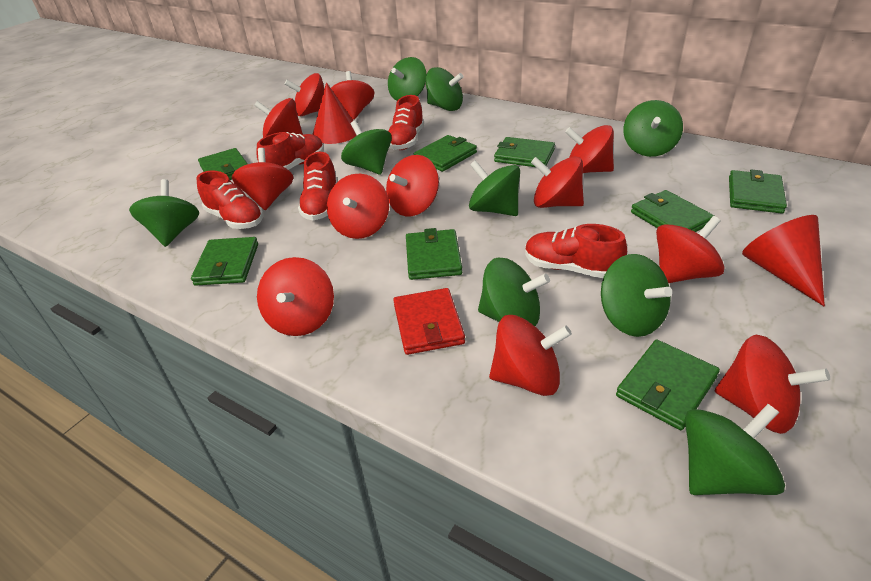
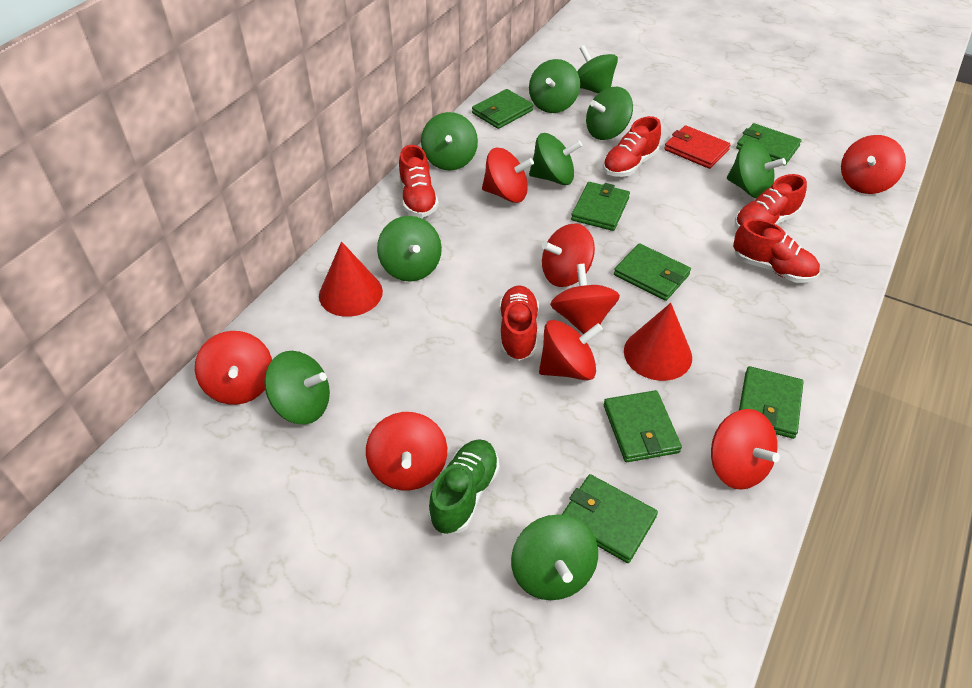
green shoe: none = 0 -> [428,439,500,534] = 1
green wallet: [191,237,258,286] [198,148,248,180] [406,228,462,280] [414,135,477,172] [494,137,555,167] [616,339,720,430] [631,190,714,232] [729,170,787,214] = 8 -> [472,89,533,129] [562,474,658,563] [571,182,630,231] [604,390,682,462] [614,243,691,301] [736,123,802,166] [739,366,803,439] = 7
red spinning top: [232,148,294,210] [254,98,303,138] [257,257,334,336] [285,73,324,116] [327,174,389,239] [331,71,374,120] [386,155,439,216] [489,315,572,396] [531,156,584,208] [565,125,614,173] [656,216,725,283] [715,335,830,434] = 12 -> [195,331,272,405] [366,412,447,490] [482,148,534,203] [539,320,603,381] [542,223,595,287] [550,264,620,334] [711,409,780,490] [841,135,906,194] = 8

